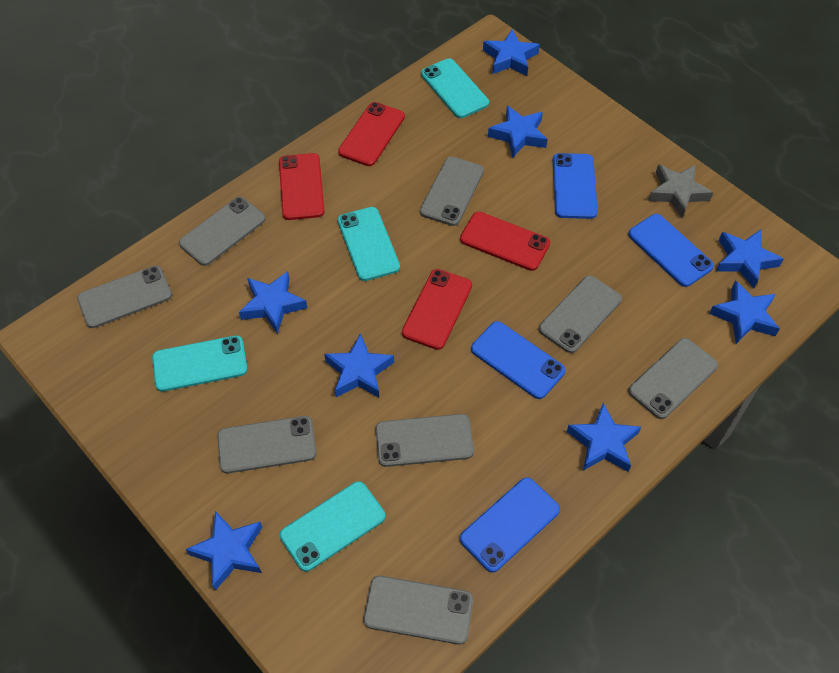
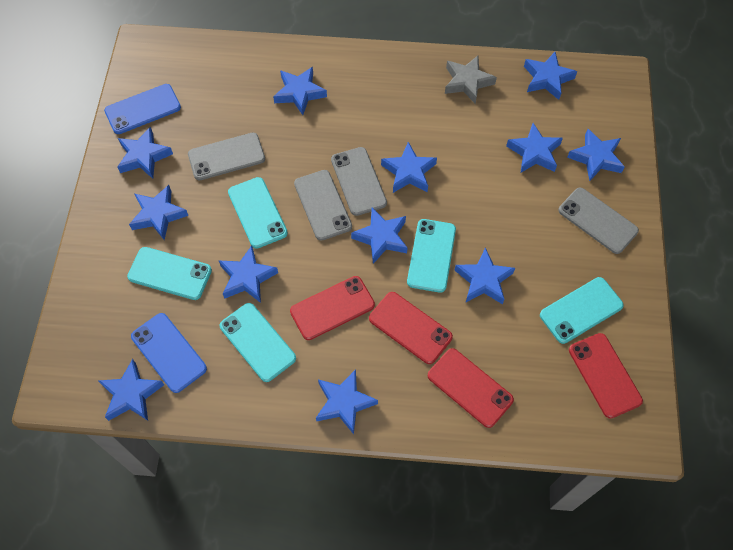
blue phone: [460,477,560,572] [471,321,566,399] [553,153,598,219] [628,214,714,287] = 4 -> [104,84,181,134] [131,313,207,393] = 2
blue star: [185,511,262,591] [239,271,307,334] [324,333,394,398] [483,29,540,76] [488,105,548,158] [567,403,641,472] [709,280,780,344] [716,230,783,288] = 8 -> [98,359,164,421] [117,127,173,179] [129,185,189,240] [219,245,278,303] [273,67,327,115] [316,369,378,434] [351,208,408,264] [381,142,437,193] [455,247,515,304] [506,123,563,173] [524,52,578,100] [567,129,625,181] = 12
grey phone: [77,265,172,328] [179,197,266,266] [217,416,316,474] [363,576,473,645] [376,414,474,467] [420,156,484,226] [539,276,622,353] [628,338,718,419] = 8 -> [188,133,265,180] [294,170,352,241] [331,147,387,216] [558,188,639,254] = 4
turquoise phone: [152,335,248,392] [280,481,385,572] [338,207,400,281] [421,58,489,118] = 4 -> [127,247,212,300] [220,303,296,382] [228,177,288,249] [407,219,456,293] [540,277,624,344] = 5

